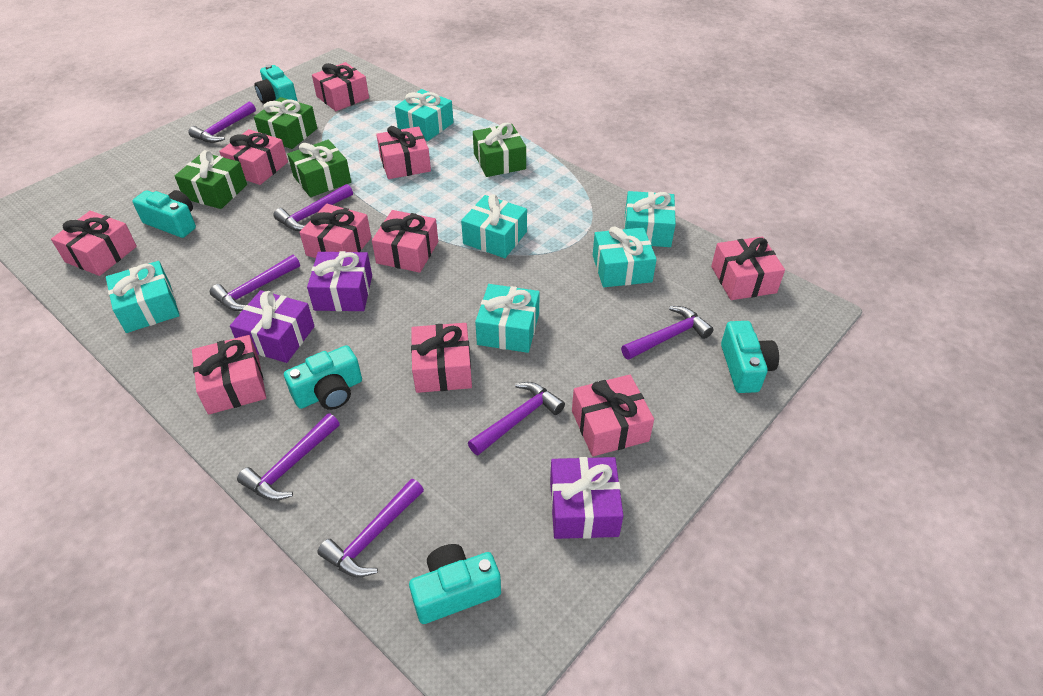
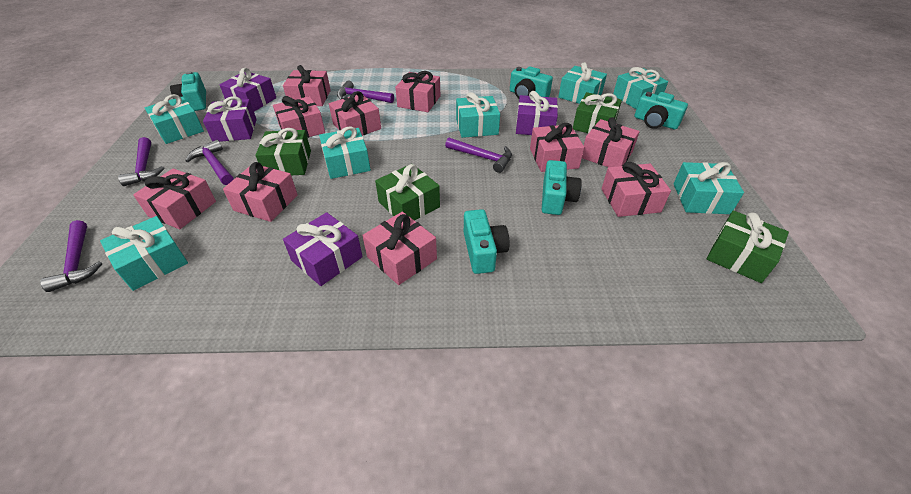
purple gift: [230,290,315,363] [307,251,372,311] [550,457,623,539] = 3 -> [203,96,257,142] [219,68,276,112] [283,212,363,286] [516,91,558,135] = 4
purple hammer: [188,102,256,143] [210,255,300,311] [237,413,340,501] [274,184,353,231] [317,479,424,577] [468,382,565,455] [621,306,714,360] = 7 -> [40,220,102,292] [118,137,164,186] [185,140,234,185] [337,81,394,103] [445,138,512,173] = 5
turquoise gift: [106,261,180,333] [395,89,453,141] [461,194,527,258] [475,284,540,353] [593,227,657,287] [624,191,676,247] = 6 -> [100,216,188,291] [145,94,204,144] [319,126,371,179] [456,92,500,138] [558,62,607,104] [613,67,668,109] [673,162,744,214] = 7

